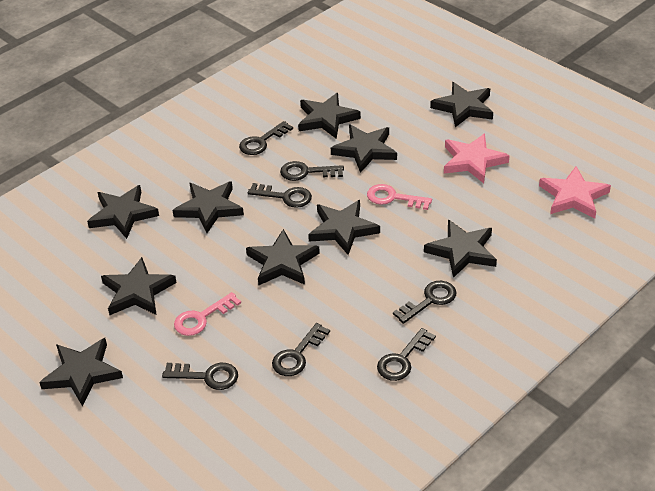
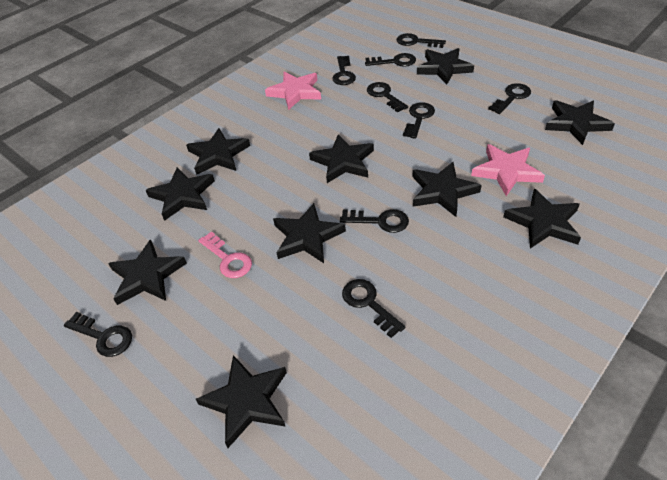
black key: [162,363,238,390] [239,121,293,155] [248,183,312,208] [272,323,330,376] [280,161,344,181] [377,328,436,381] [393,281,456,324] = 7 -> [64,312,132,357] [332,56,356,85] [340,209,409,233] [342,279,405,338] [365,53,416,67] [367,82,408,113] [397,33,446,48] [403,102,435,139] [488,83,531,114] = 9
pink key: [174,292,241,336] [367,184,432,210] = 2 -> [198,231,252,278] = 1

